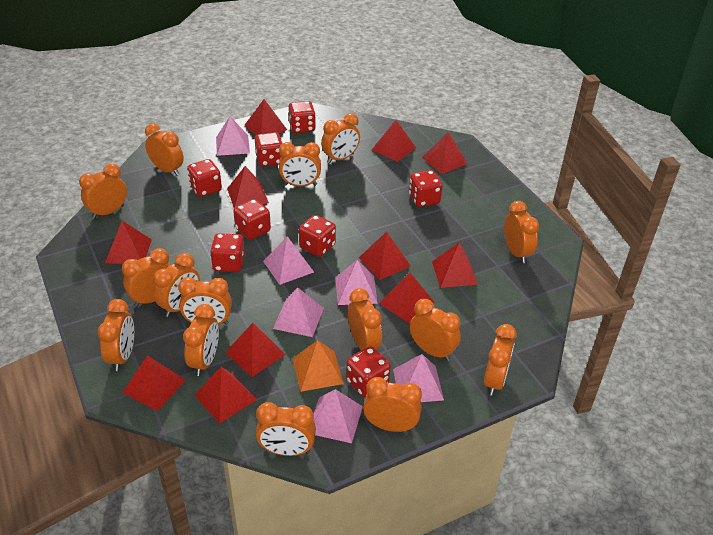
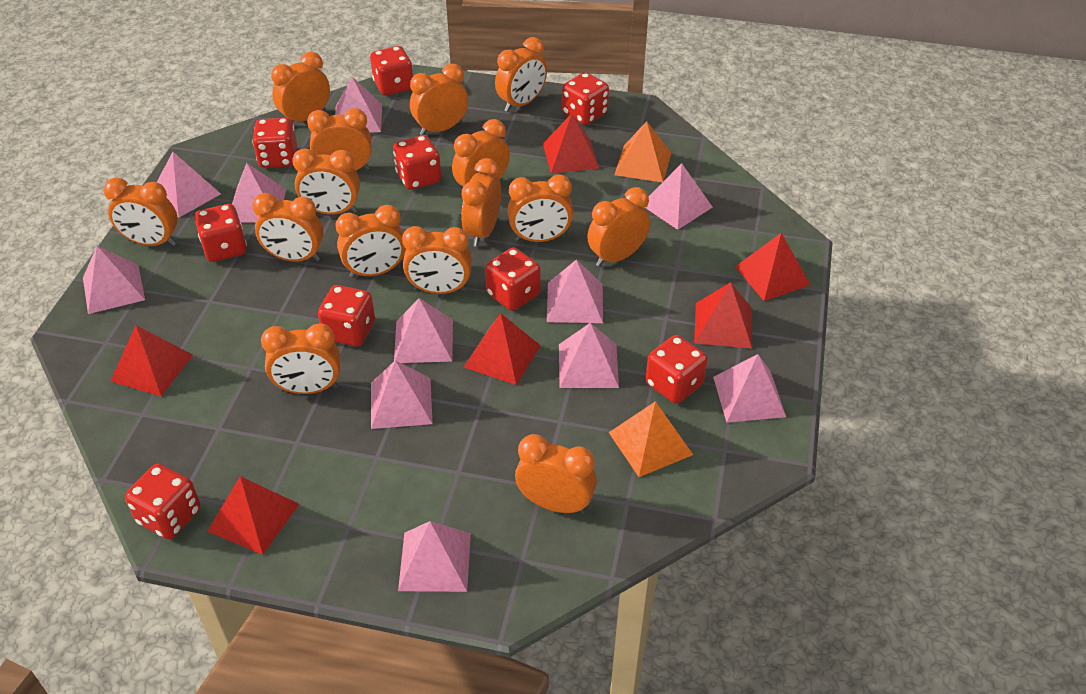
orange pyramid: [292,340,344,392] = 1 -> [609,401,693,477] [615,121,671,182] = 2
pink pyramid: [216,116,250,156] [263,236,314,285] [273,288,324,337] [313,389,363,443] [335,260,378,305] [393,354,444,402] = 6 -> [83,246,145,314] [157,152,221,218] [232,163,286,223] [335,77,382,133] [371,360,433,429] [394,298,453,363] [398,521,471,592] [547,260,603,323] [559,323,619,388] [645,163,713,230] [713,354,786,423] = 11
red dice: [187,159,222,197] [210,233,245,272] [233,199,271,240] [255,132,282,167] [288,101,316,133] [299,215,336,257] [346,346,391,398] [409,170,443,207] = 8 -> [125,464,201,539] [194,204,247,262] [252,118,297,168] [318,285,375,347] [370,46,413,96] [393,135,441,190] [485,247,541,311] [562,72,609,125] [646,335,708,404] = 9
red pyramid: [105,221,152,264] [122,355,186,411] [194,367,257,423] [226,323,286,377] [227,166,269,208] [245,99,287,135] [359,232,411,280] [372,120,416,162] [379,273,435,324] [422,132,468,174] [432,243,478,288] = 11 -> [110,325,193,396] [207,476,299,555] [464,313,541,385] [543,113,599,174] [694,282,752,349] [735,233,810,301] = 6

